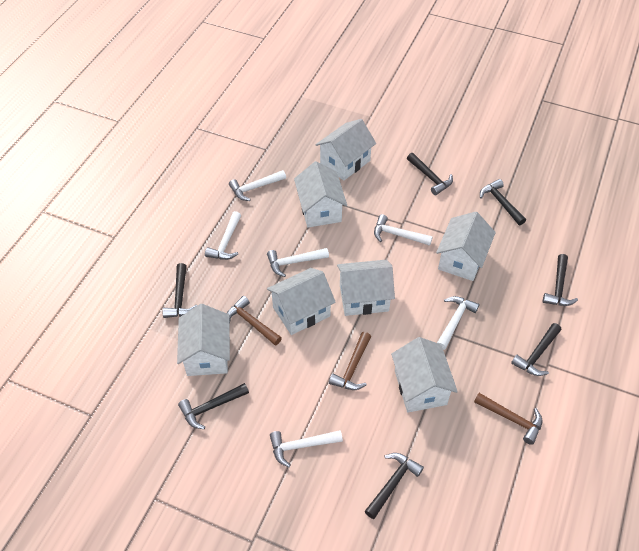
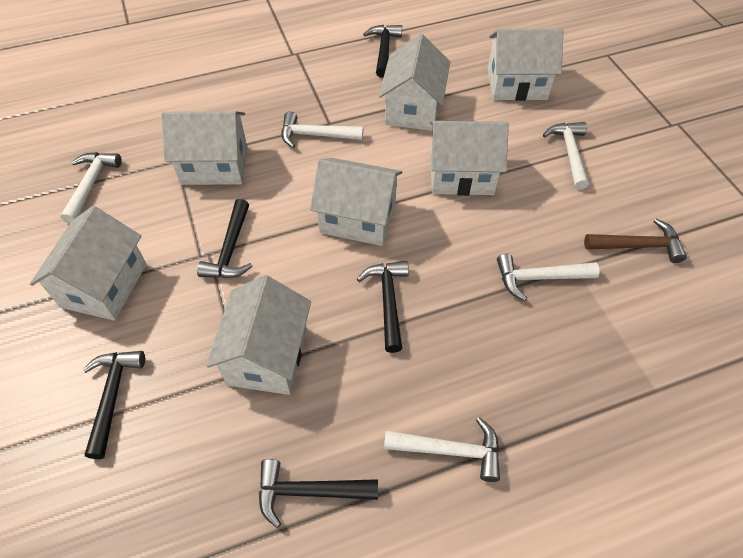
black hammer: [163,263,197,318] [178,383,249,429] [365,453,424,519] [407,153,453,195] [480,179,526,225] [511,323,561,376] [542,254,578,306] = 7 -> [82,351,145,459] [197,199,252,278] [259,459,378,528] [357,261,409,353] [363,25,402,78] = 5
brown hammer: [227,296,282,346] [329,332,371,390] [474,393,542,445] = 3 -> [584,219,687,263] = 1
white hammer: [205,211,241,260] [229,170,286,201] [267,248,329,277] [270,430,343,467] [374,214,433,246] [437,296,479,350] = 6 -> [60,152,122,223] [282,111,363,148] [384,417,500,482] [497,254,599,301] [543,122,589,190] = 5

